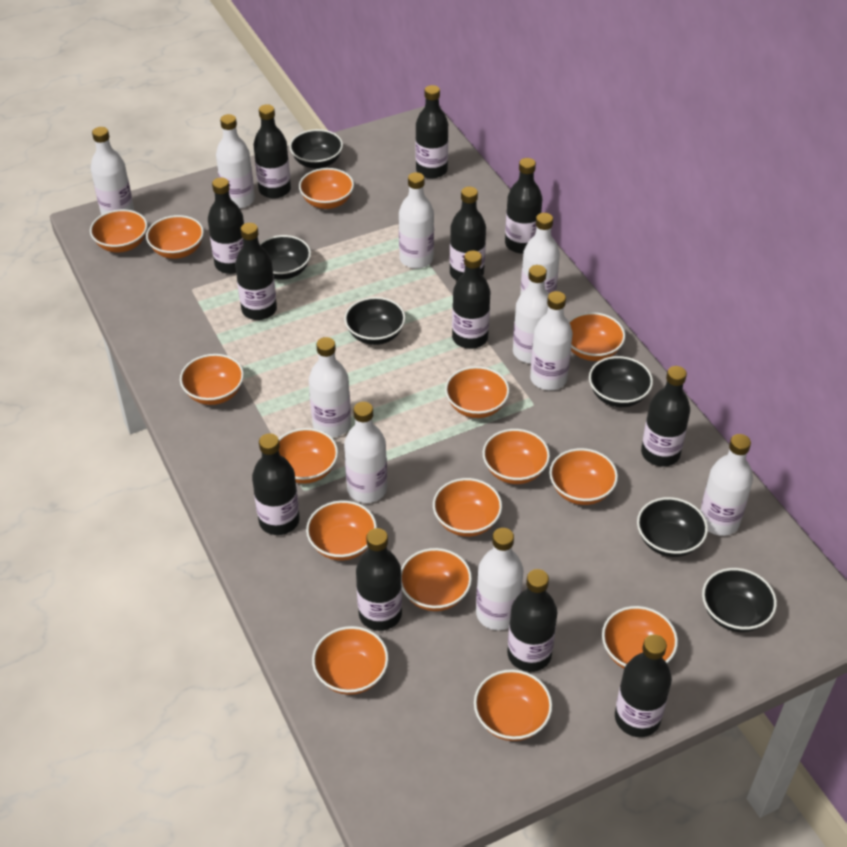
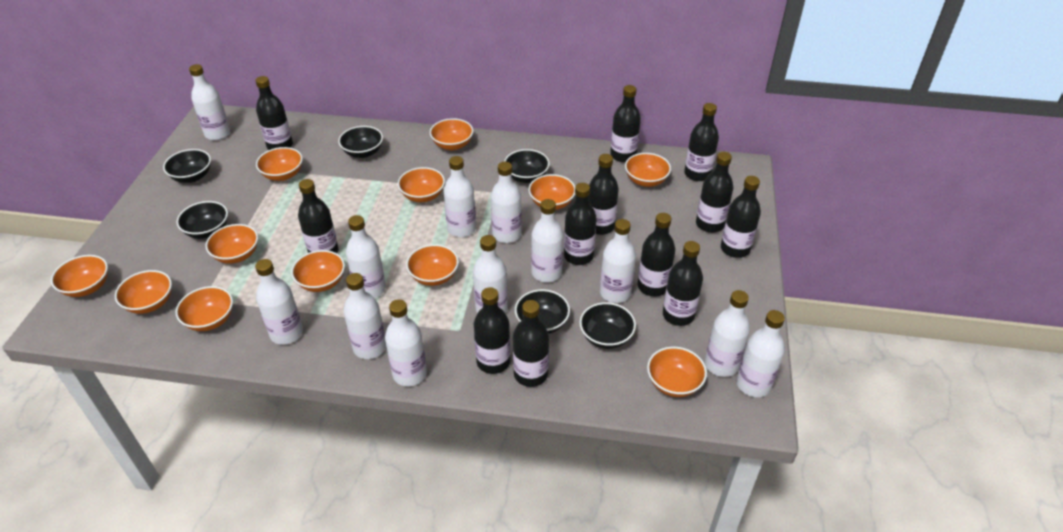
orange bowl: [90,209,148,253] [146,215,204,259] [180,354,244,405] [279,428,338,484] [299,168,354,209] [306,500,377,561] [312,626,389,695] [401,548,472,611] [433,478,502,537] [445,366,509,418] [474,669,552,741] [483,429,550,484] [549,448,618,505] [568,312,625,361] [602,606,678,668] = 15 -> [51,255,108,297] [115,270,172,314] [176,286,233,331] [205,224,258,264] [256,147,303,181] [291,250,345,292] [398,167,445,202] [406,244,459,286] [430,118,474,150] [528,174,575,210] [625,153,671,187] [647,347,707,397] = 12
white bottle: [91,127,134,215] [216,114,255,209] [309,337,351,437] [344,402,387,503] [399,172,434,269] [476,528,524,630] [513,265,549,363] [520,213,560,295] [530,291,573,390] [700,434,753,536] = 10 -> [189,64,230,140] [255,259,303,345] [344,273,386,359] [346,215,386,298] [385,299,427,386] [444,156,476,237] [473,235,508,313] [491,162,522,243] [531,199,564,282] [600,219,636,303] [705,290,750,377] [736,310,785,397] = 12

